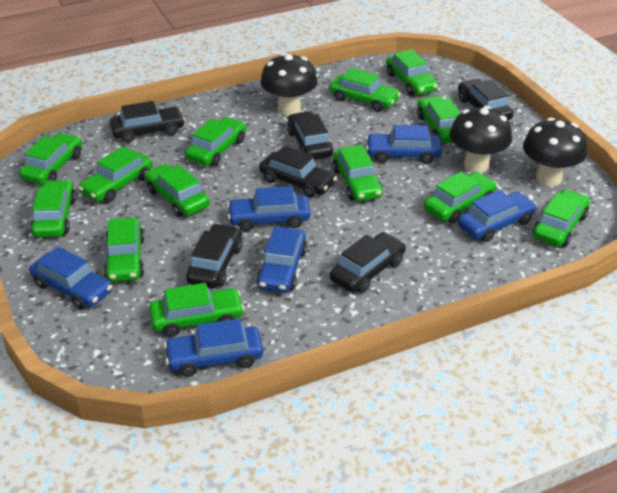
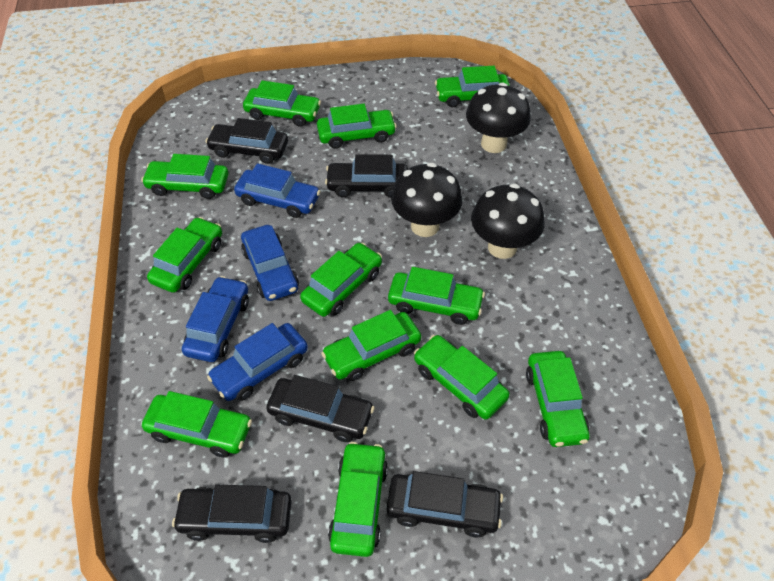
black car: [110,101,185,143] [186,223,242,288] [259,146,337,198] [287,111,333,160] [330,232,406,293] [458,79,514,120] = 6 -> [172,485,292,543] [206,118,288,164] [266,375,375,442] [325,154,408,198] [387,471,503,538] = 5
blue car: [29,247,112,310] [164,319,263,377] [227,186,311,231] [256,226,307,293] [366,125,442,164] [458,190,537,242] = 6 -> [182,276,249,362] [207,323,308,401] [234,163,321,218] [241,225,299,301] = 4
green car: [19,133,82,185] [30,180,76,237] [78,147,153,203] [104,218,145,282] [145,164,210,217] [149,283,244,337] [185,117,246,166] [330,68,401,112] [333,145,383,201] [386,49,438,96] [417,96,460,143] [424,171,497,223] [533,189,590,247] = 13 -> [141,154,229,199] [142,391,252,458] [147,217,222,293] [243,80,321,127] [300,242,382,317] [317,104,397,149] [321,310,421,381] [328,442,388,557] [388,267,485,325] [414,335,510,420] [435,66,510,107] [526,351,590,447] = 12

